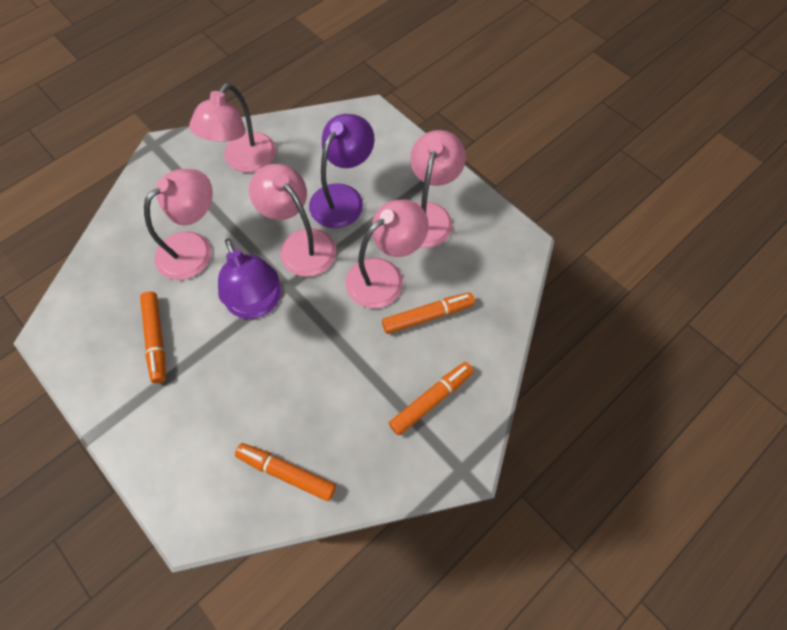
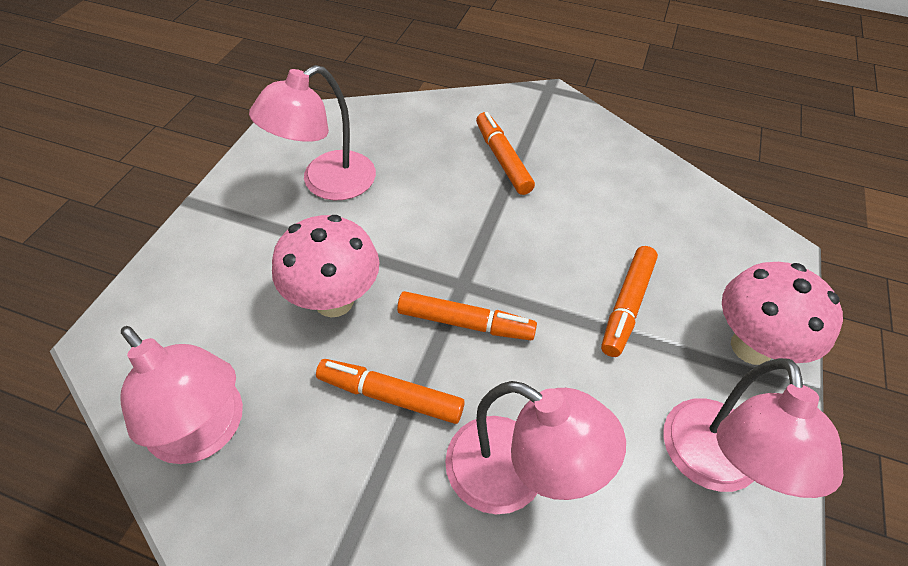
pink lamp: [144,169,213,280] [189,83,276,173] [249,164,336,277] [346,199,429,308] [410,130,466,248] = 5 -> [120,326,243,464] [249,65,376,201] [445,381,626,514] [663,358,843,498] = 4
pink mushroom: none = 0 -> [272,215,379,317] [722,262,843,365] = 2
purple lamp: [218,239,281,319] [309,114,375,228] = 2 -> none = 0

